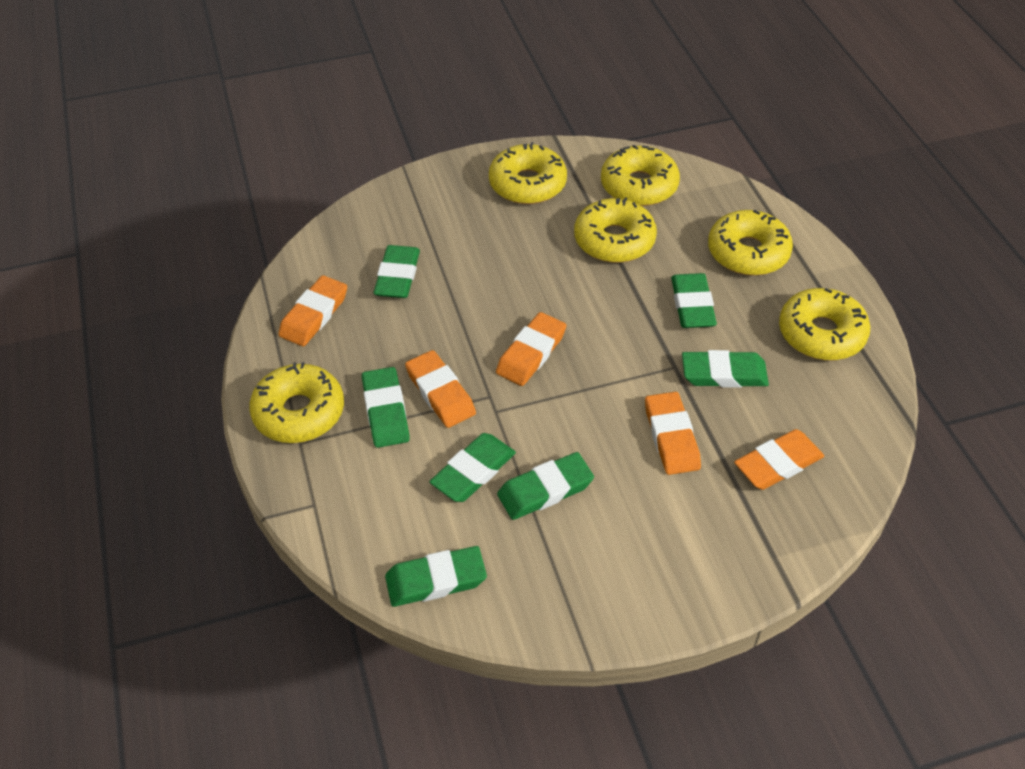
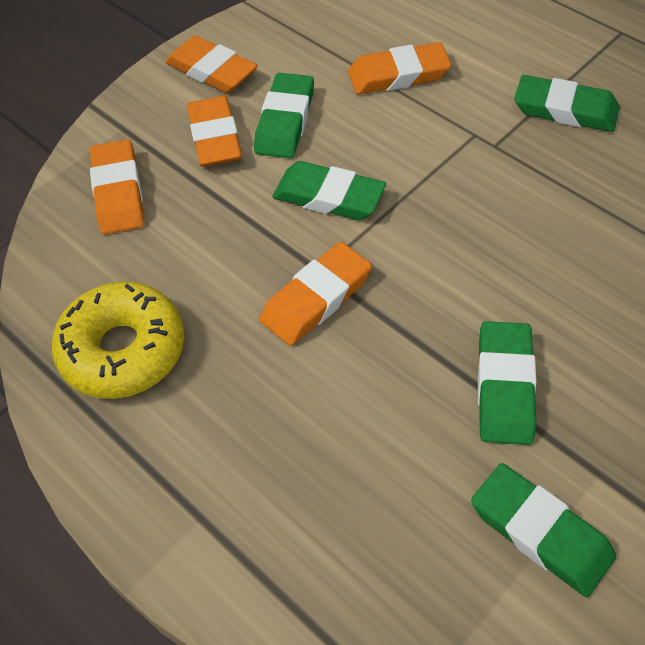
green eraser: [362,367,410,448] [373,245,420,298] [385,546,487,607] [430,433,516,502] [497,452,594,520] [671,273,717,328] [682,350,769,388] = 7 -> [254,73,314,158] [273,161,386,220] [471,463,616,597] [478,321,537,445] [514,75,620,132] = 5
yellow donut: [249,362,344,443] [489,142,567,204] [574,197,657,263] [601,145,680,206] [708,210,793,276] [779,288,870,360] = 6 -> [52,282,185,399] = 1

